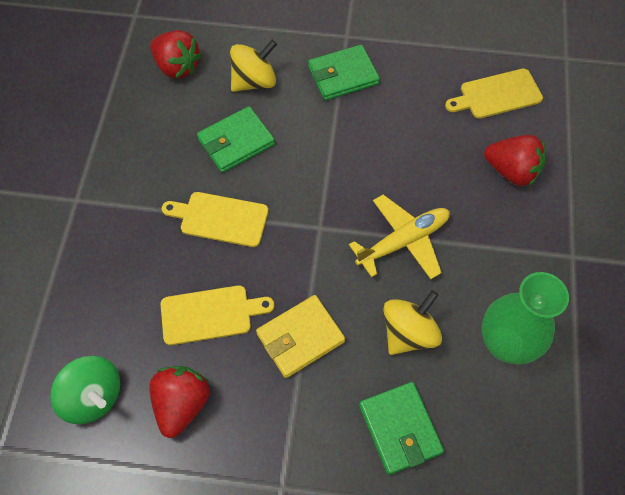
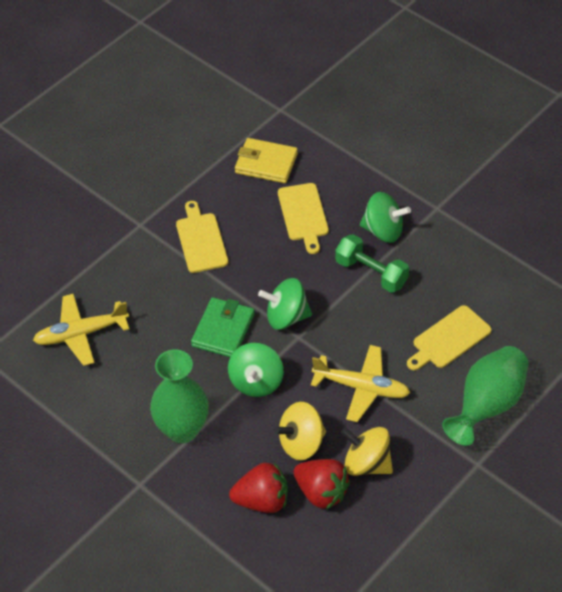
green dumbbell: none = 0 -> [335,234,409,293] = 1
green spinning top: [50,356,120,424] = 1 -> [228,343,284,397] [258,278,312,330] [360,192,411,243] = 3
green vase: [482,272,569,365] = 1 -> [150,349,209,443] [442,346,529,446] = 2
green wallet: [197,106,275,173] [308,45,380,100] [359,382,444,475] = 3 -> [191,297,255,357] = 1
red strawberry: [149,366,210,438] [150,30,202,79] [484,135,545,186] = 3 -> [229,463,288,513] [294,459,350,510] = 2
yellow plane: [349,195,450,279] = 1 -> [33,294,129,366] [311,345,410,422] = 2

